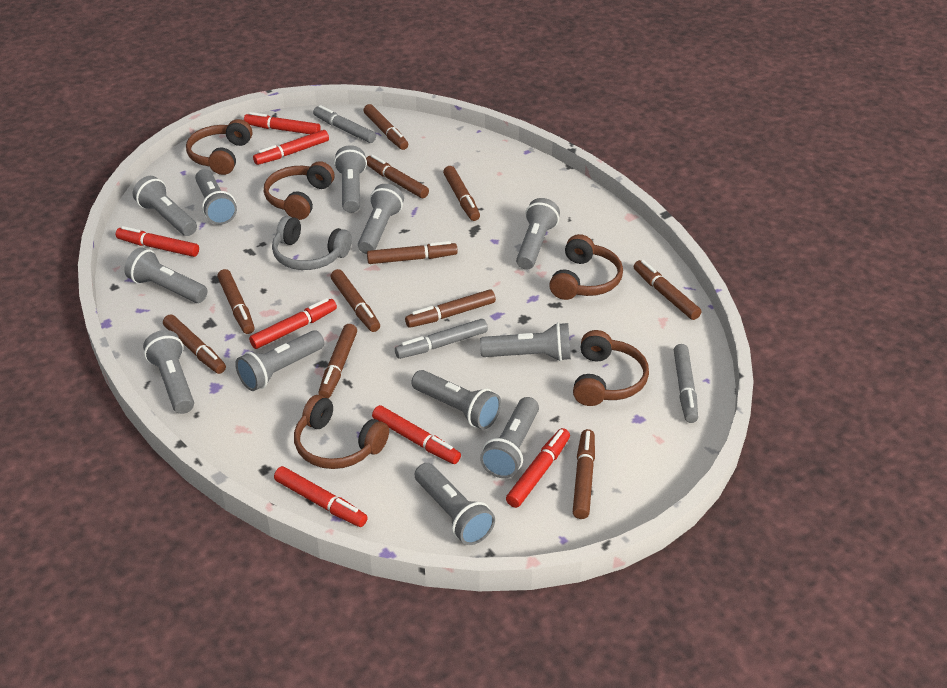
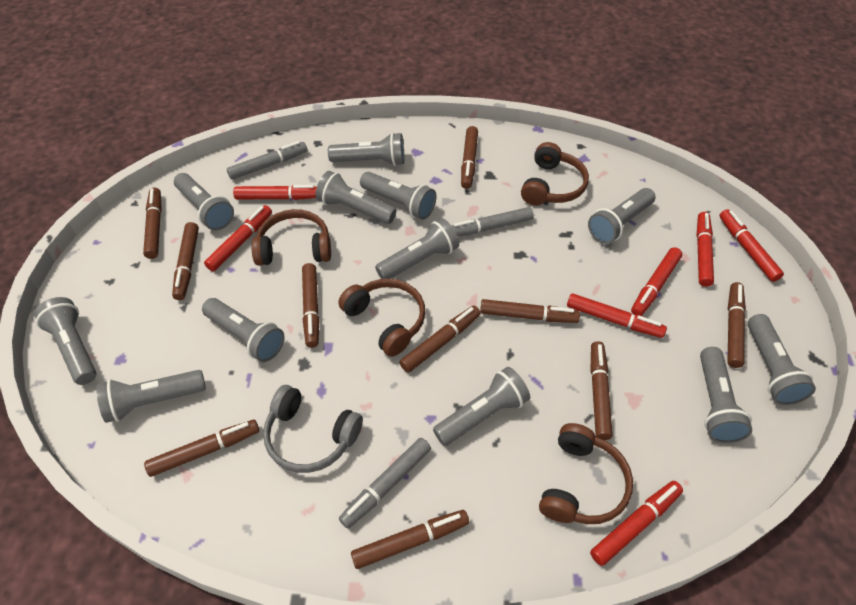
brown headphones: [186,119,252,175] [264,161,335,220] [294,395,389,469] [549,234,623,300] [573,330,649,406] = 5 -> [252,209,331,266] [338,279,426,357] [521,142,589,206] [539,423,633,524] = 4
brown marker: [163,315,226,374] [217,269,255,334] [318,324,357,398] [331,269,380,332] [363,104,408,150] [366,155,429,198] [367,241,458,264] [405,289,496,328] [443,166,480,221] [573,429,595,519] [634,260,701,320] = 11 -> [143,188,162,259] [144,420,259,477] [172,222,199,300] [302,263,320,348] [351,510,469,569] [399,306,481,373] [461,126,478,189] [480,299,580,323] [590,341,613,440] [727,282,746,368] = 10

